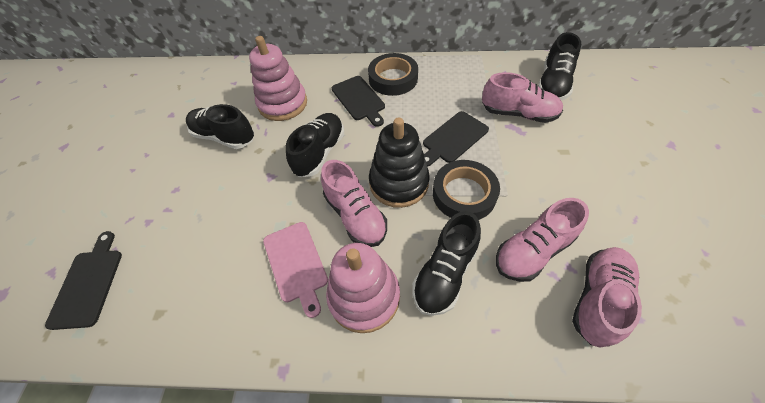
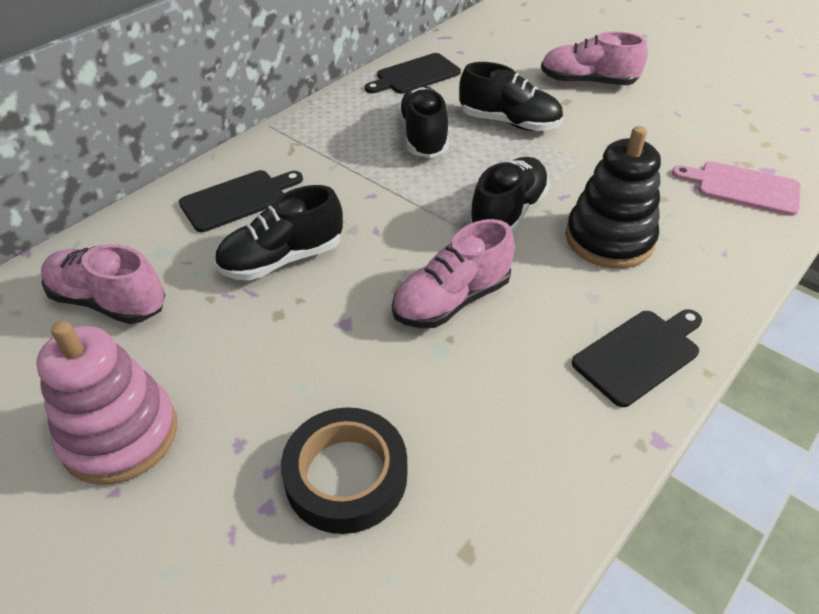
black tape: [368,53,418,96] [433,160,500,220] = 2 -> [281,407,407,534] = 1
pink shoe: [321,160,387,247] [482,72,563,123] [496,198,589,282] [572,247,642,347] = 4 -> [41,244,165,324] [392,219,515,328] [541,31,648,85] = 3
pink stacking toy: [249,36,307,121] [326,243,400,333] = 2 -> [36,321,177,485] = 1

